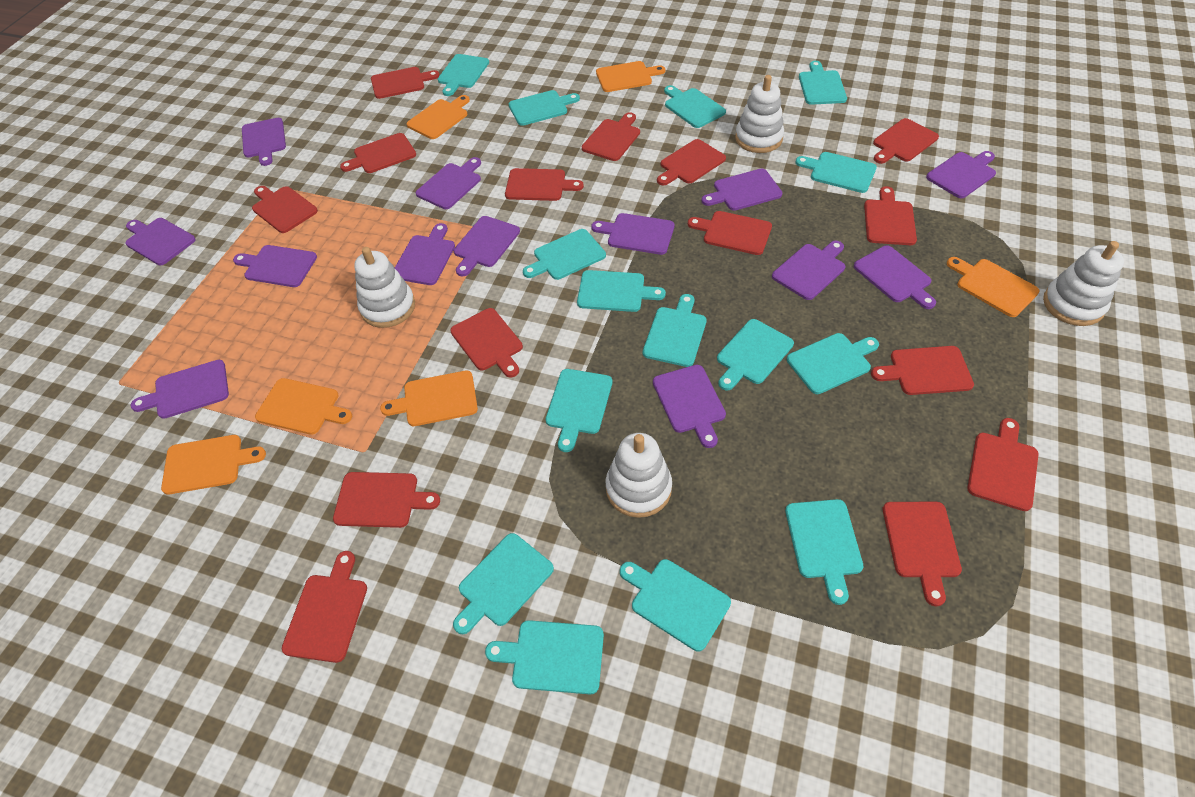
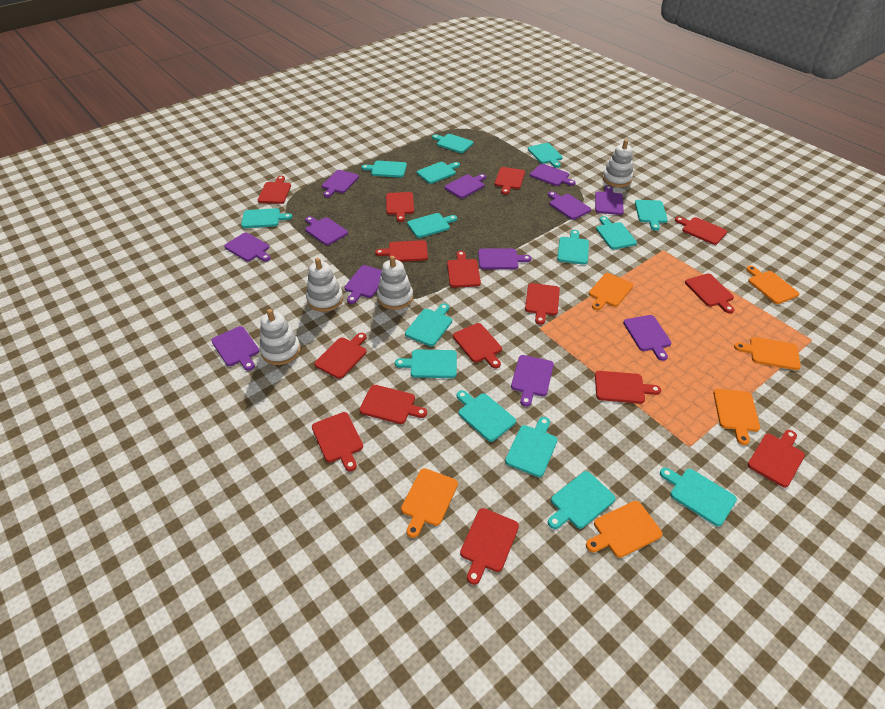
purple cutting board: [125,218,196,265] [130,360,229,419] [233,245,317,287] [242,118,286,166] [395,223,455,285] [416,157,481,209] [454,216,520,277] [591,213,675,255] [653,365,726,448] [701,169,783,211] [772,241,845,300] [854,245,936,309] [926,151,996,198] = 13 -> [211,326,259,371] [224,233,271,261] [305,216,348,245] [322,170,359,197] [345,265,382,304] [445,174,486,199] [478,248,531,269] [511,355,554,407] [530,164,576,186] [548,191,591,220] [595,185,624,215] [623,315,672,361] = 12

